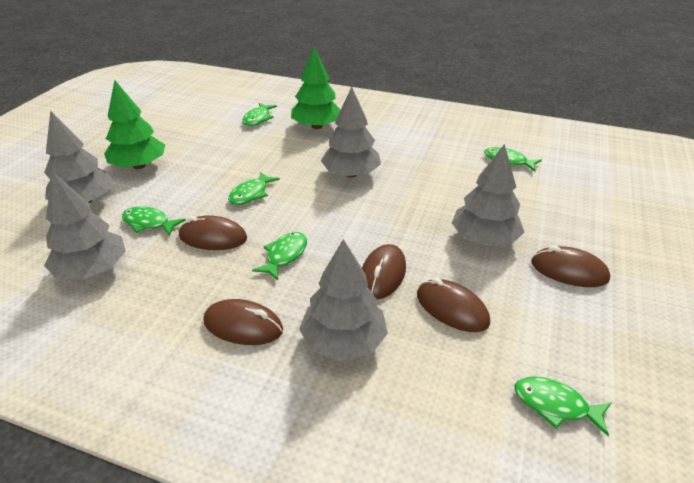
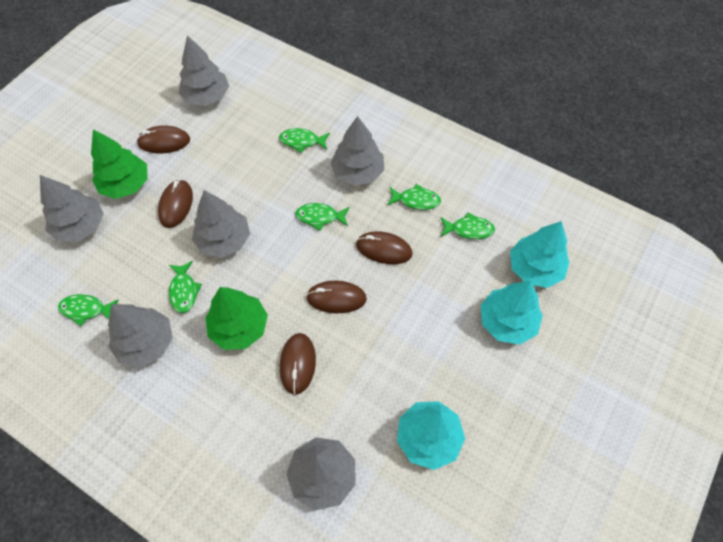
grey tree: [44,110,114,203] [44,172,126,280] [299,239,388,361] [321,87,381,178] [452,144,524,247] = 5 -> [40,175,104,242] [108,304,173,367] [178,35,229,106] [192,190,250,258] [286,437,356,510] [330,116,384,186] = 6
turquoise tree: none = 0 -> [397,401,465,470] [481,280,543,345] [510,221,570,288] = 3

